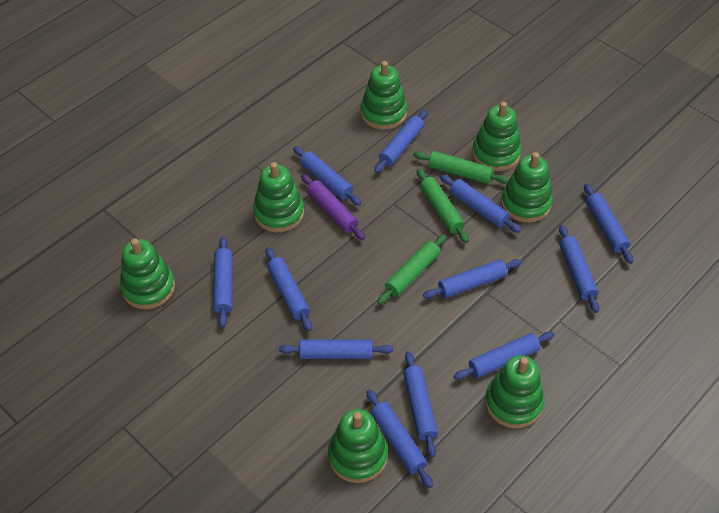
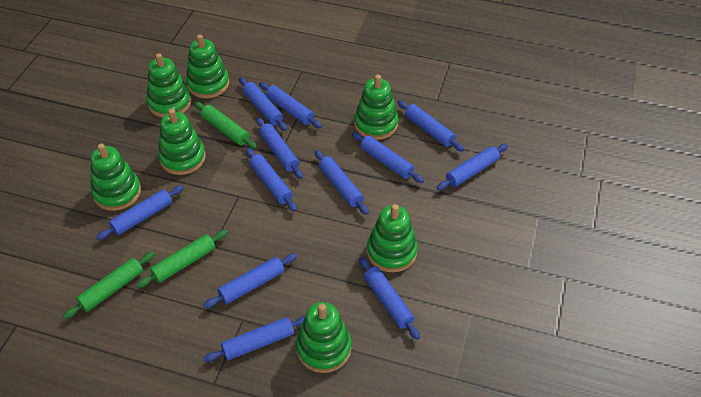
purple rolling pin: [301,174,365,240] = 1 -> none = 0

